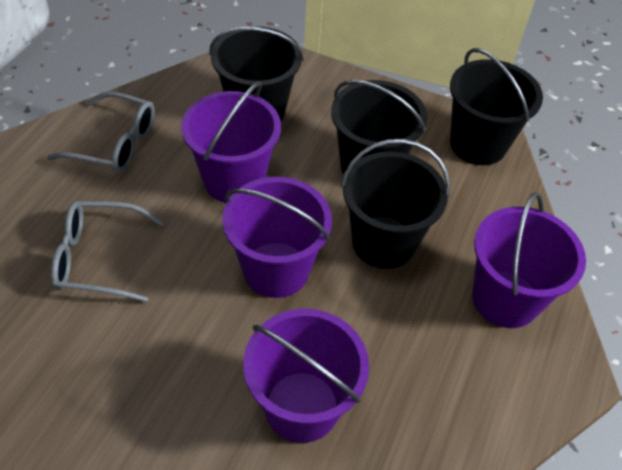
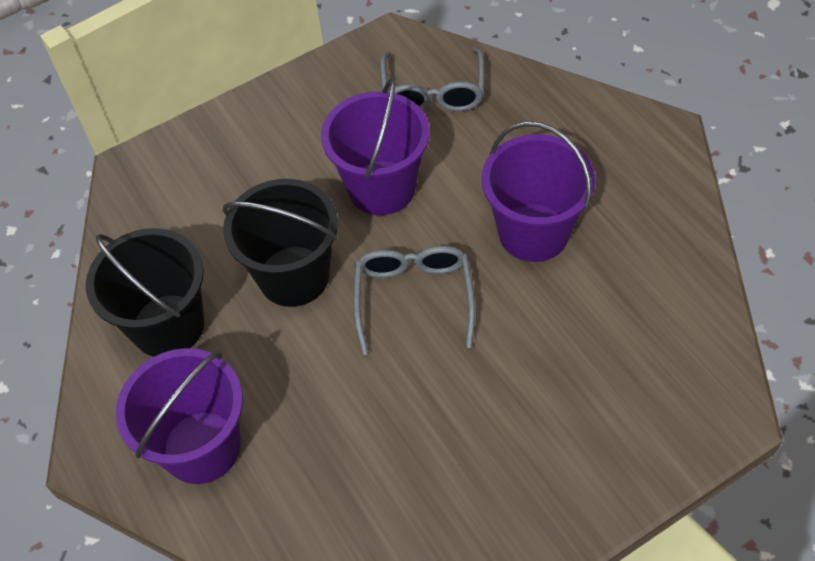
black bucket: [209,26,304,121] [331,80,428,175] [341,139,450,269] [450,48,543,165] = 4 -> [86,228,204,357] [222,179,338,307] = 2
purple bucket: [181,81,281,203] [222,177,332,298] [243,309,369,443] [472,192,586,328] = 4 -> [116,348,243,484] [321,77,430,215] [482,121,596,262] = 3

